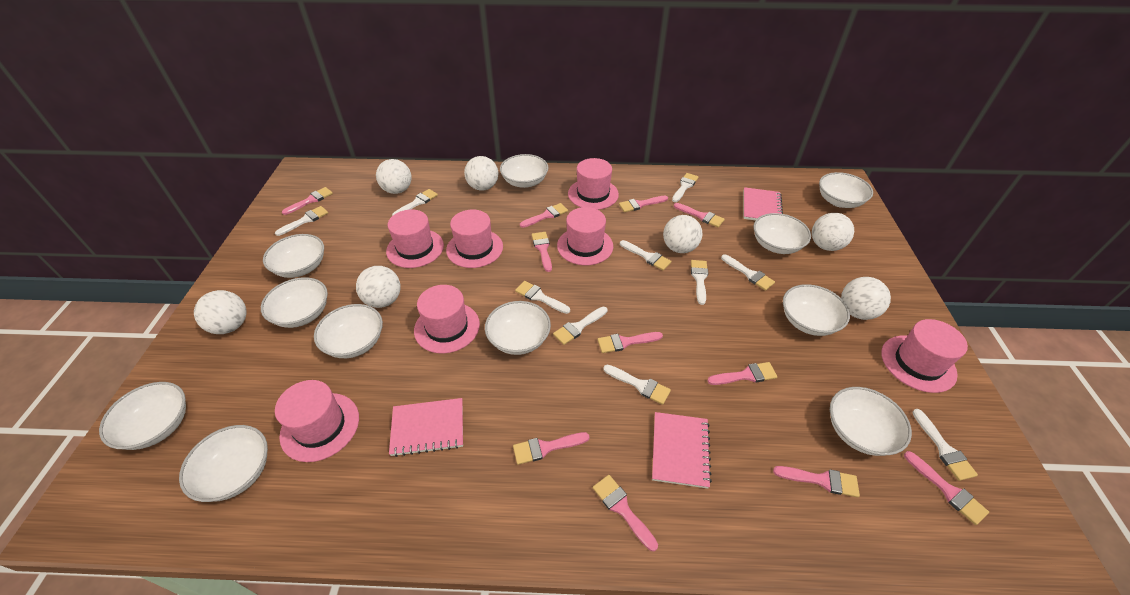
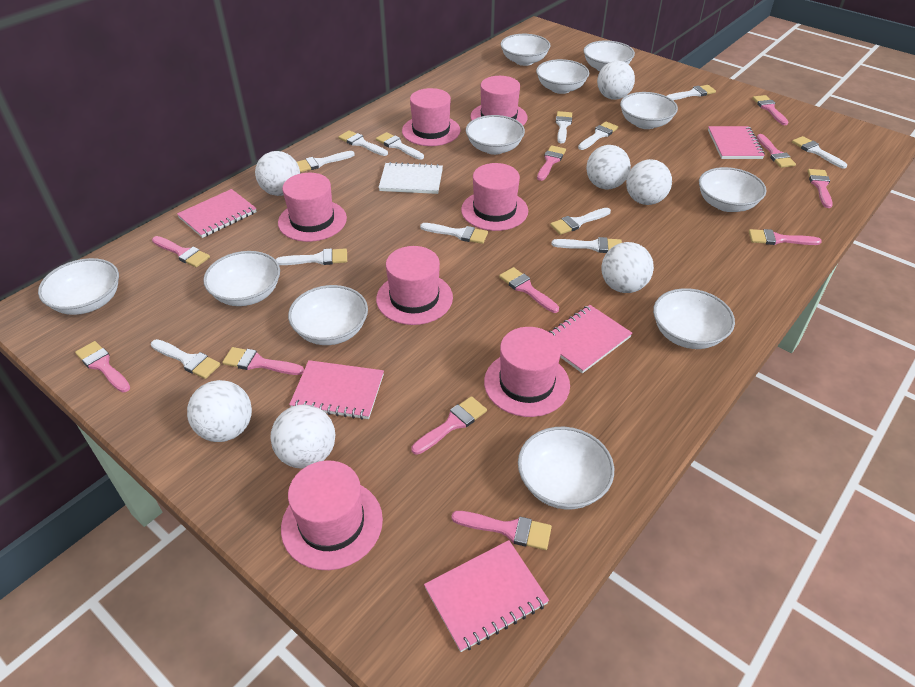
pink notebook: [389,398,463,457] [652,412,712,488] [744,187,783,221] = 3 -> [177,189,257,238] [289,360,384,420] [424,540,549,652] [549,305,632,373] [708,126,765,159] = 5
white brush: [275,206,328,236] [392,189,438,216] [515,281,570,314] [553,307,607,345] [603,364,671,405] [620,240,671,270] [672,173,698,202] [691,260,708,305] [721,254,775,291] [912,409,978,481] = 10 -> [151,339,220,379] [275,248,347,265] [297,151,355,172] [338,130,388,156] [376,132,424,160] [420,223,488,244] [550,208,611,235] [552,237,622,253] [556,111,572,143] [578,121,618,150] [667,85,716,100] [792,136,847,169] = 12
white notebook: none = 0 -> [378,162,443,194] = 1

